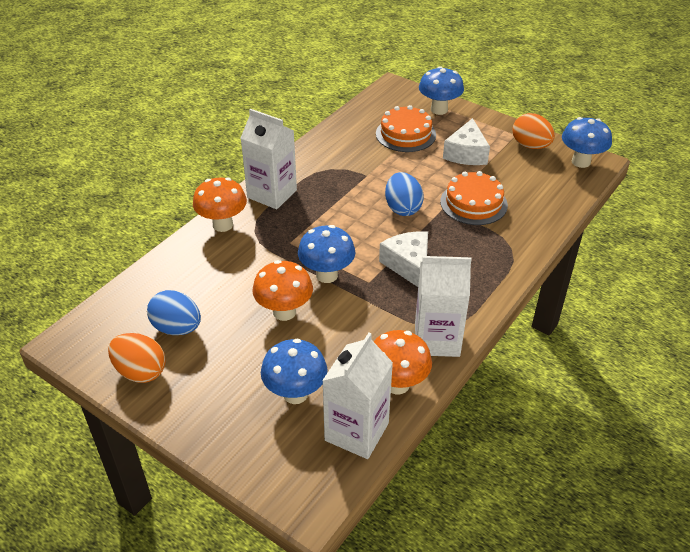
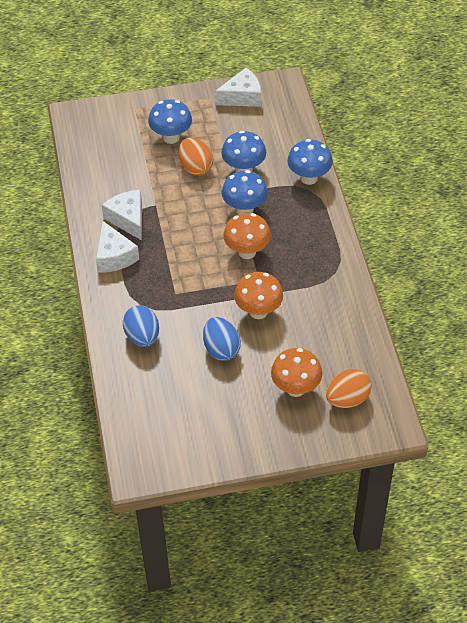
orange cake: [376,105,436,152] [440,171,508,225] = 2 -> none = 0
white carton: [241,109,297,209] [322,333,393,459] [415,256,472,357] = 3 -> none = 0
white cheese: [379,231,428,287] [443,118,490,165] = 2 -> [96,220,139,273] [102,190,142,240] [215,68,261,107] = 3

